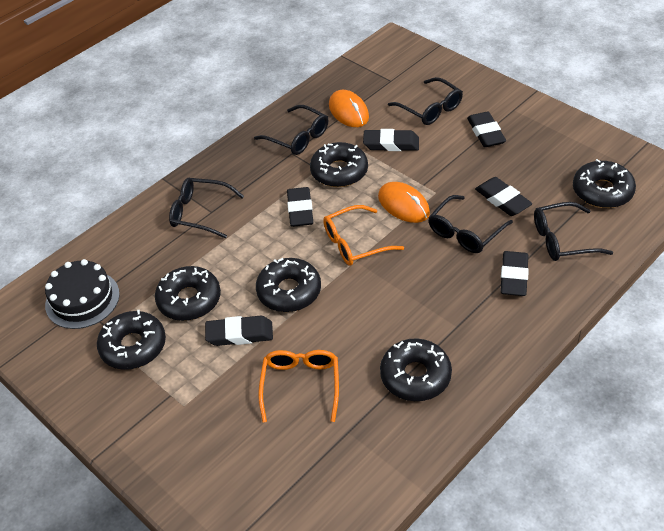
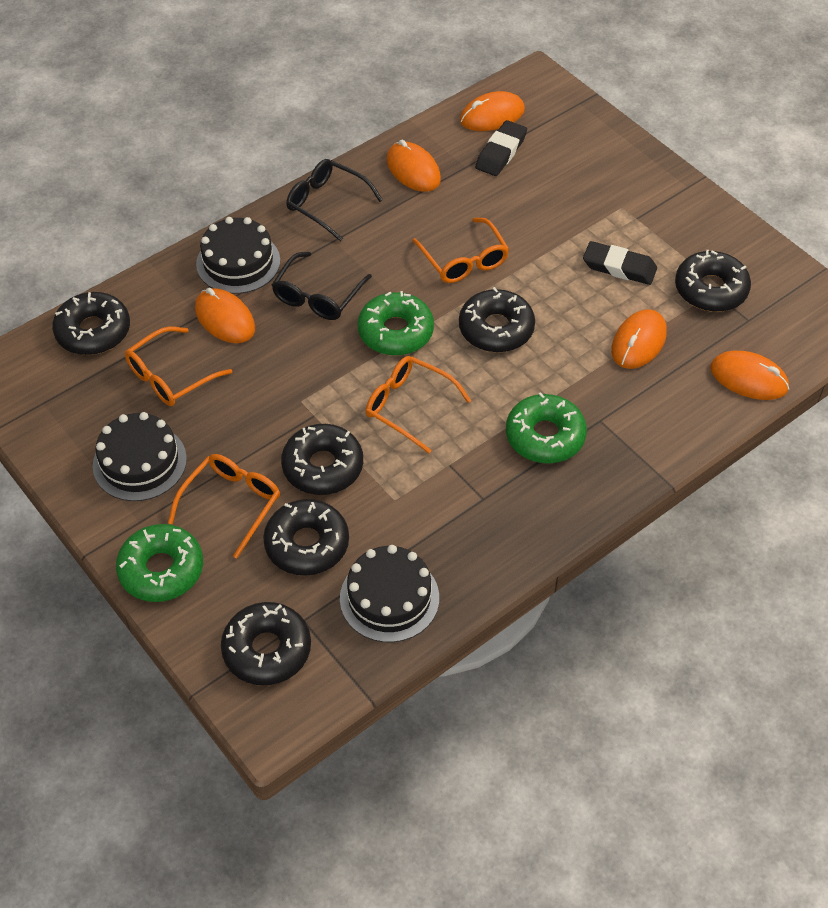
black cake: [45,259,120,329] = 1 -> [93,412,187,501] [196,217,280,294] [340,545,439,642] = 3
black eraser: [205,316,273,346] [287,187,313,227] [363,129,419,151] [467,111,506,147] [475,177,532,216] [500,251,529,296] = 6 -> [475,120,527,176] [583,241,657,285] = 2
black glasses: [169,178,244,238] [254,105,328,155] [388,77,463,125] [428,195,513,253] [534,202,613,261] = 5 -> [272,252,372,320] [286,159,383,242] = 2
green donut: none = 0 -> [116,524,203,602] [358,291,434,355] [506,392,587,463] = 3
orange glasses: [258,350,339,423] [323,205,404,266] = 2 -> [125,326,232,406] [168,454,280,559] [365,356,471,454] [412,218,509,283] = 4
orange mouse: [329,90,369,127] [378,182,430,223] = 2 -> [195,288,255,343] [386,140,441,192] [460,91,525,131] [611,309,667,369] [710,351,789,400] = 5

